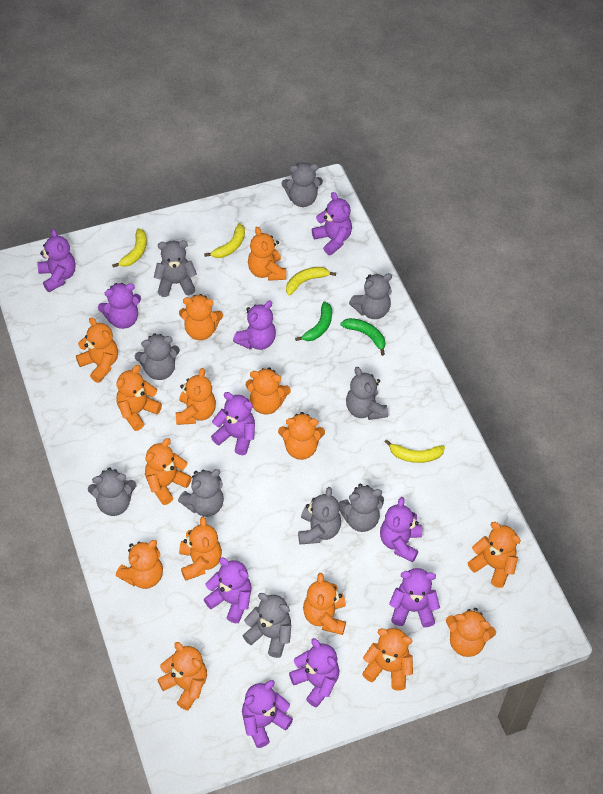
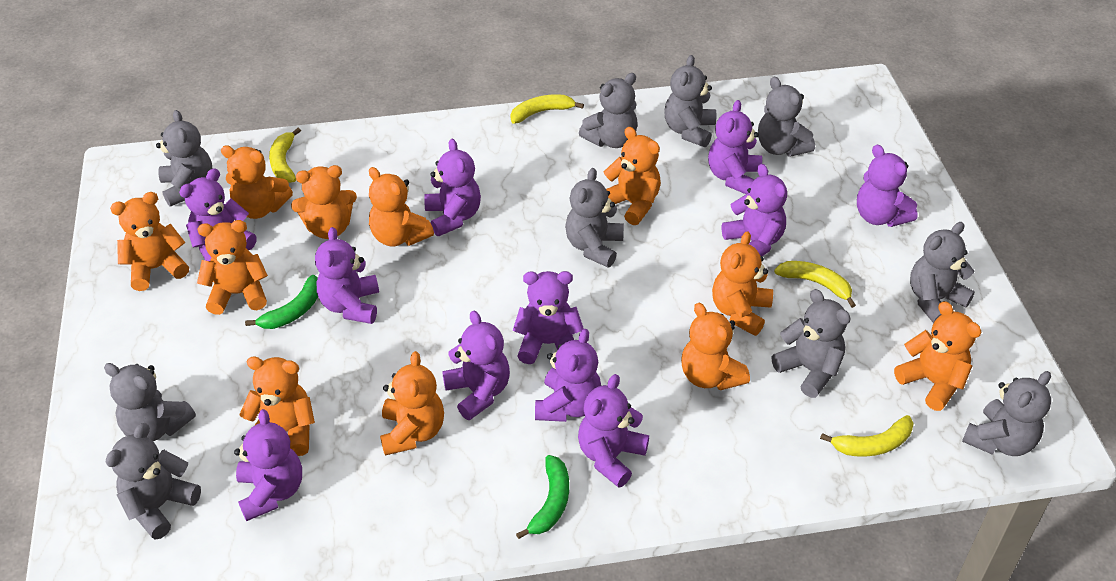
orange teddy bear: [76,317,118,383] [116,365,162,431] [116,540,163,589] [145,438,192,505] [157,642,207,711] [176,368,216,425] [179,294,223,340] [179,517,222,581] [246,367,291,414] [248,227,286,281] [278,412,325,460] [303,573,346,635] [362,628,413,691] [446,608,496,657] [467,522,521,588] = 15 -> [110,192,189,291] [197,220,268,315] [221,145,293,219] [239,357,315,456] [291,165,357,239] [369,167,434,246] [380,351,444,456] [603,127,661,225] [681,303,750,390] [712,231,773,336] [894,301,981,411] = 11
purple teddy bear: [38,229,76,292] [98,283,141,329] [204,558,252,623] [211,392,255,455] [233,301,276,350] [242,680,293,748] [289,638,339,708] [312,192,352,255] [380,497,422,563] [389,568,440,627] = 10 -> [179,168,257,261] [234,409,302,521] [315,227,379,324] [424,139,481,236] [442,311,510,420] [513,271,584,364] [535,329,601,422] [578,374,649,488] [708,100,762,194] [722,164,787,256] [857,145,918,227] = 11

